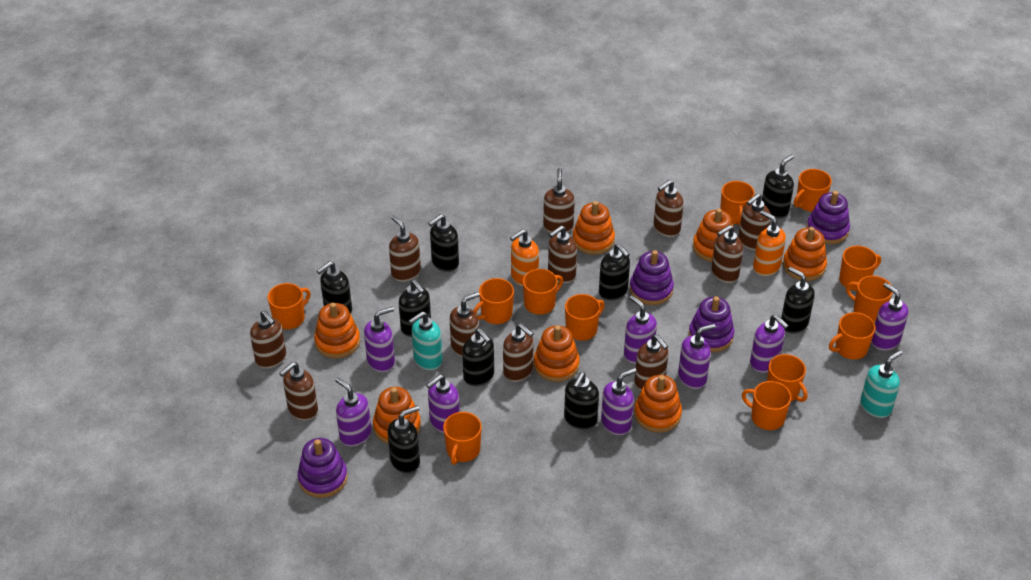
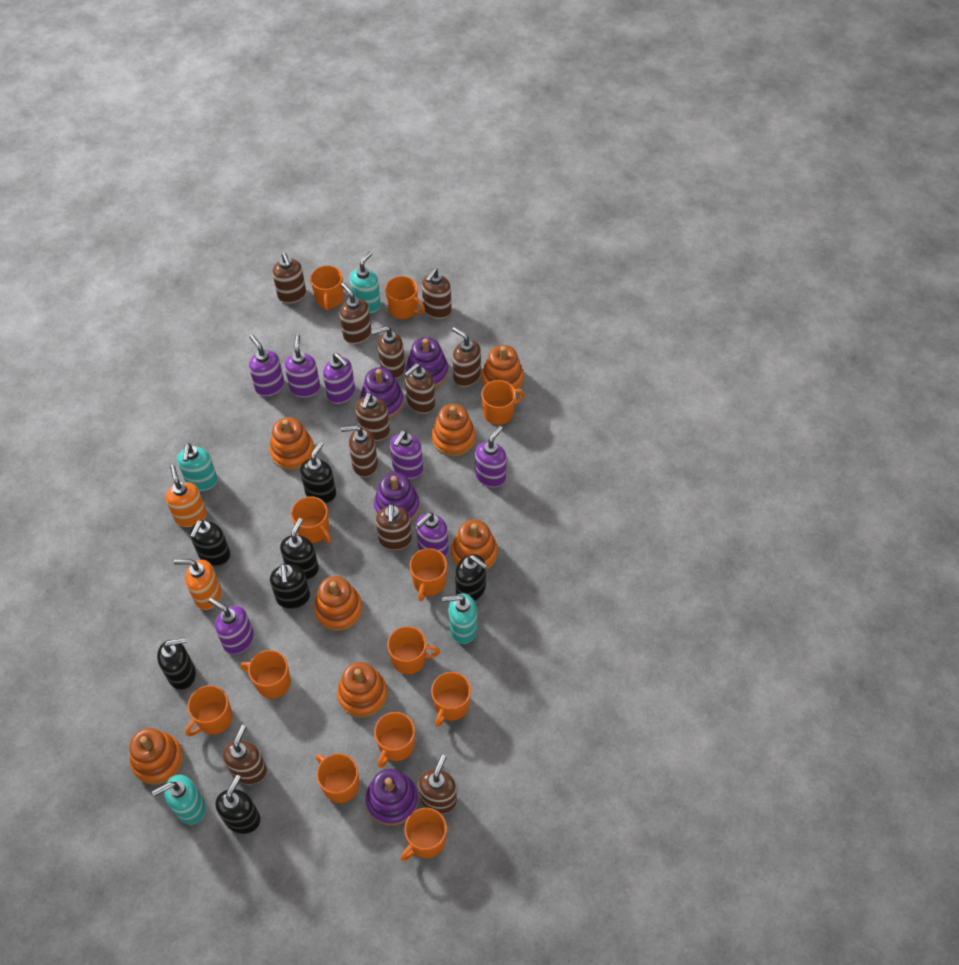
black soap dispenser: [317,261,352,314] [387,405,420,473] [399,279,431,337] [428,214,459,272] [462,328,494,386] [564,372,599,430] [599,243,630,301] [762,154,794,219] [781,267,815,334] = 9 -> [157,637,196,690] [190,519,230,566] [215,775,261,834] [270,563,310,609] [280,518,319,580] [300,442,336,504] [455,554,488,601] = 7
purple soap dispenser: [335,377,371,447] [364,307,395,372] [426,374,460,433] [601,368,636,435] [624,295,657,364] [678,324,716,389] [750,314,789,373] [871,282,909,351] = 8 -> [209,598,254,654] [249,335,284,396] [284,334,320,398] [323,353,355,404] [390,430,423,479] [416,512,449,556] [475,426,507,488] = 7
turquoise soap dispenser: [409,311,442,370] [860,350,903,418] = 2 -> [152,775,206,825] [177,443,218,491] [350,251,381,313] [442,593,477,644] = 4

